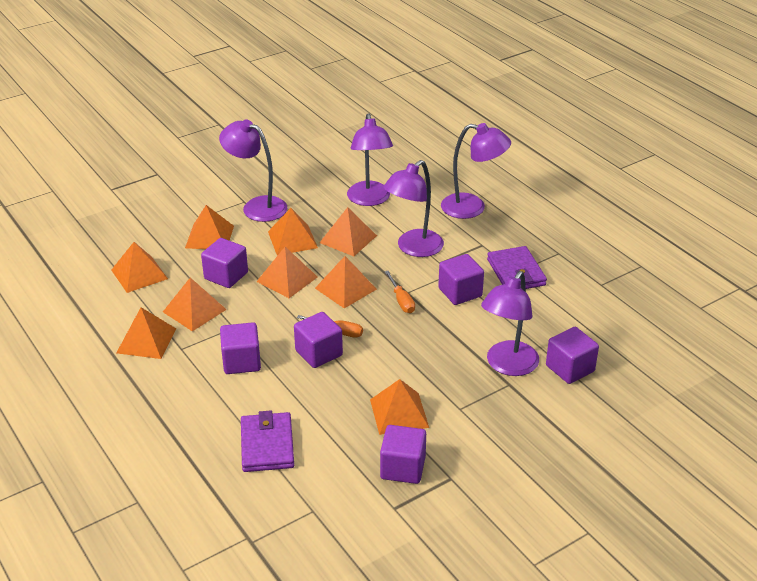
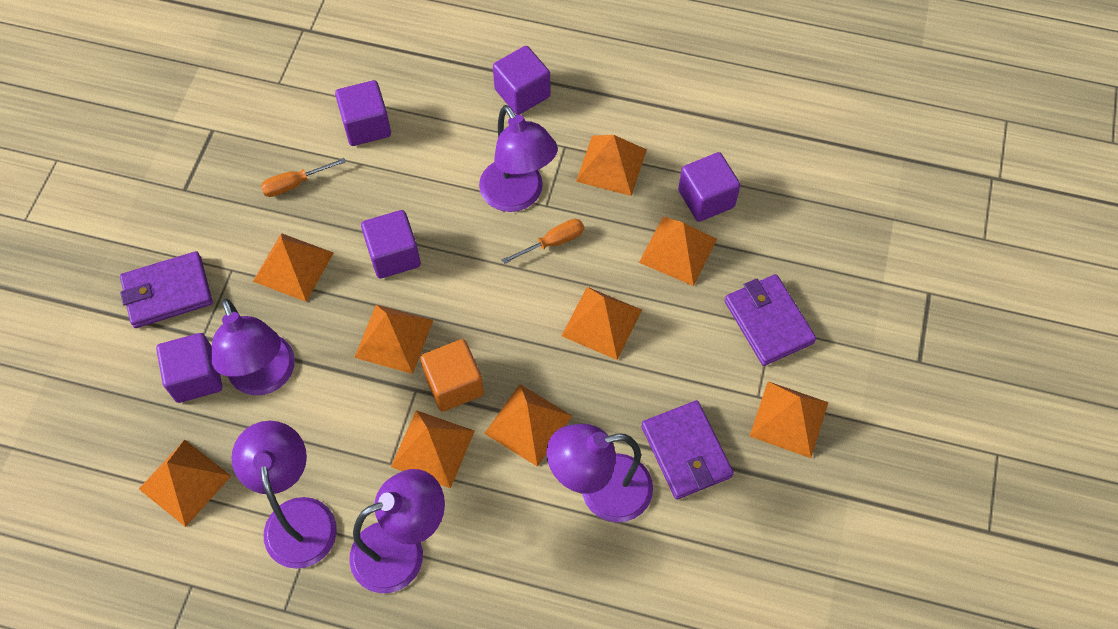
orange cube: none = 0 -> [420,339,484,412] = 1
purple cube: [201,238,248,288] [220,322,261,374] [294,312,343,368] [380,425,426,484] [438,254,484,305] [546,327,599,384] = 6 -> [156,333,222,403] [335,80,391,146] [361,210,421,279] [493,46,550,115] [678,152,741,222] = 5
purple wallet: [241,410,294,472] [487,246,547,289] = 2 -> [120,251,213,328] [641,400,734,500] [725,274,816,366] = 3

